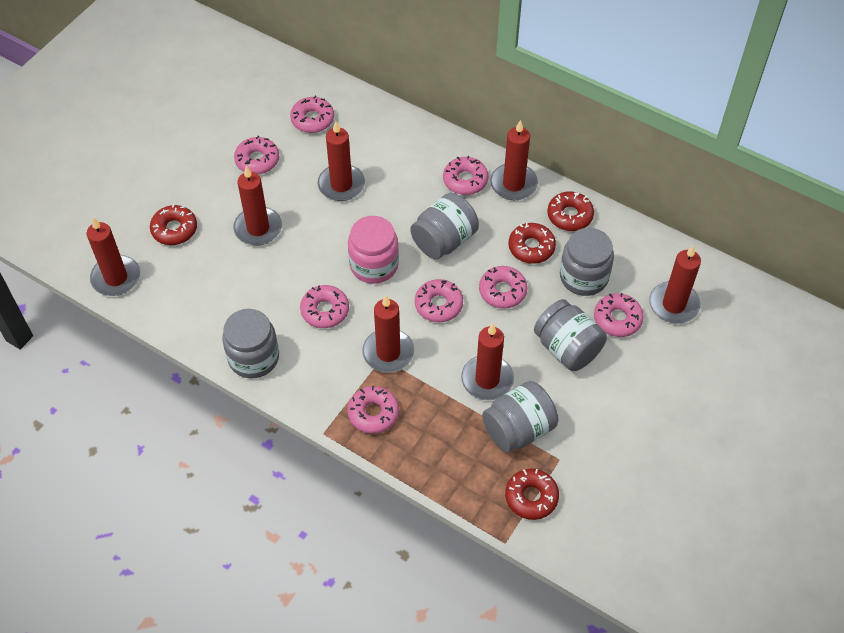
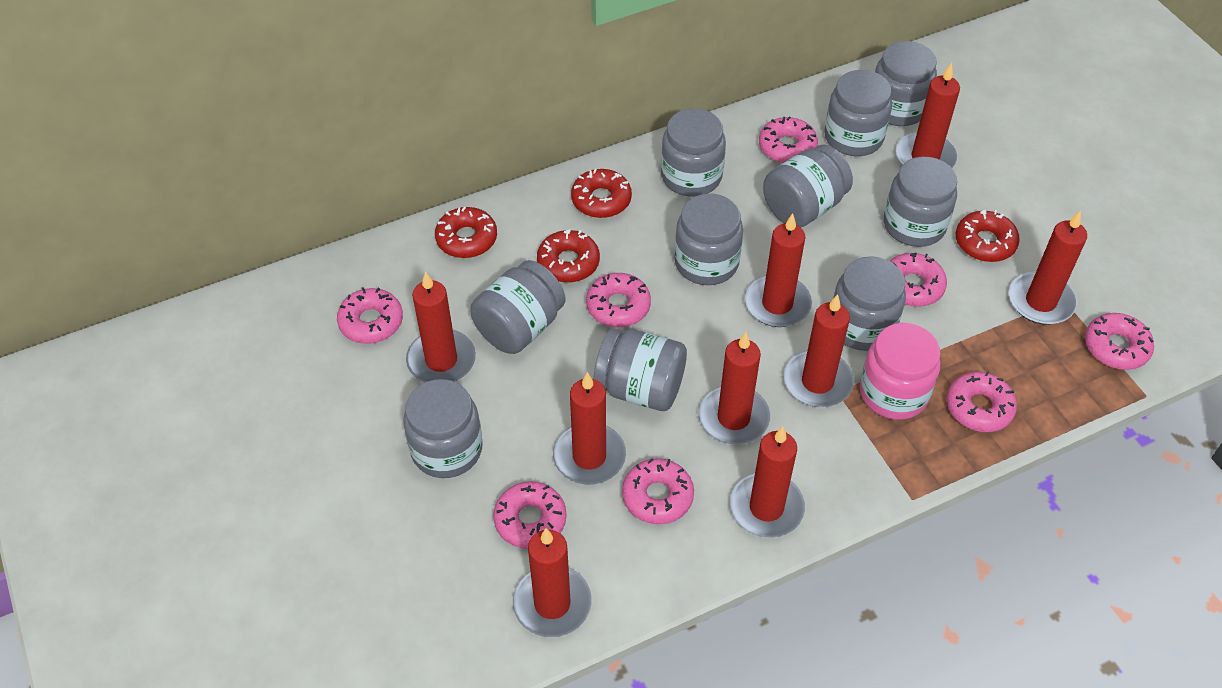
grey jar: [222,309,279,378] [410,193,479,259] [482,381,559,453] [534,299,607,371] [560,228,614,296] = 5 -> [403,379,482,478] [470,260,565,354] [594,328,687,411] [661,108,726,197] [674,194,743,285] [763,145,853,227] [824,70,892,156] [833,256,906,351] [875,41,937,126] [884,157,957,247] = 10
red candle: [87,217,140,296] [233,166,282,245] [318,121,365,201] [362,295,414,373] [461,323,514,400] [490,120,538,200] [649,245,701,324] = 7 -> [406,272,476,383] [513,528,592,637] [553,372,626,485] [699,332,770,445] [730,426,805,538] [744,213,812,327] [783,294,854,407] [896,63,960,168] [1009,210,1087,325] = 9

